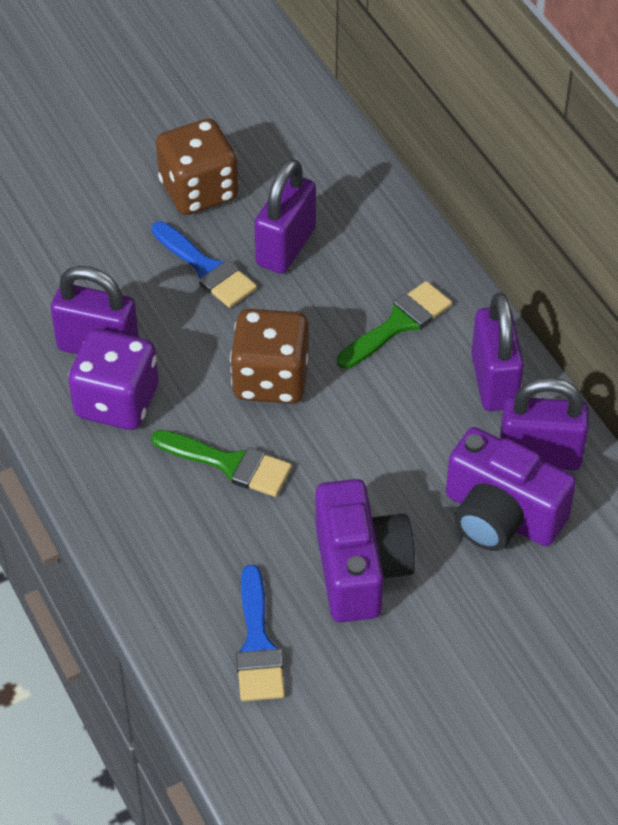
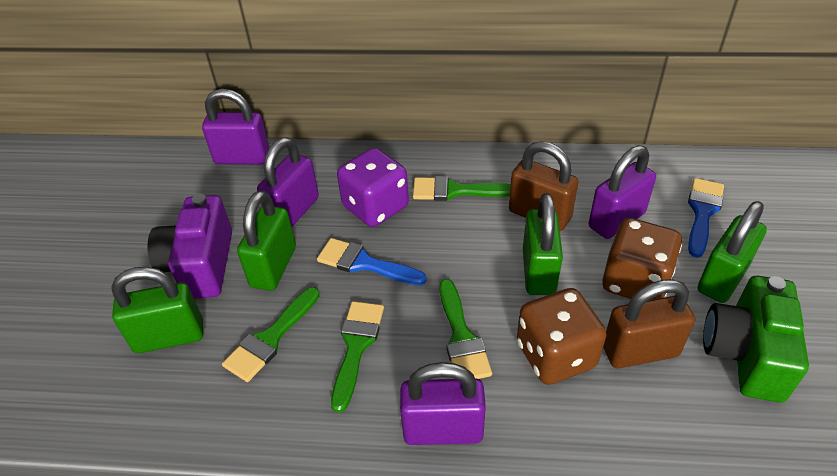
brown padlock: none = 0 -> [509,141,579,231] [603,279,695,368] = 2
green brush: [151,430,292,497] [337,281,452,369] = 2 -> [222,287,320,382] [331,301,384,413] [413,176,511,201] [440,279,492,379] = 4
green camera: none = 0 -> [703,276,809,403] = 1
green padlock: none = 0 -> [111,267,203,353] [237,190,296,291] [523,193,563,295] [697,201,767,303] = 4
purple camera: [315,479,415,622] [446,427,576,551] = 2 -> [147,194,232,299] = 1

